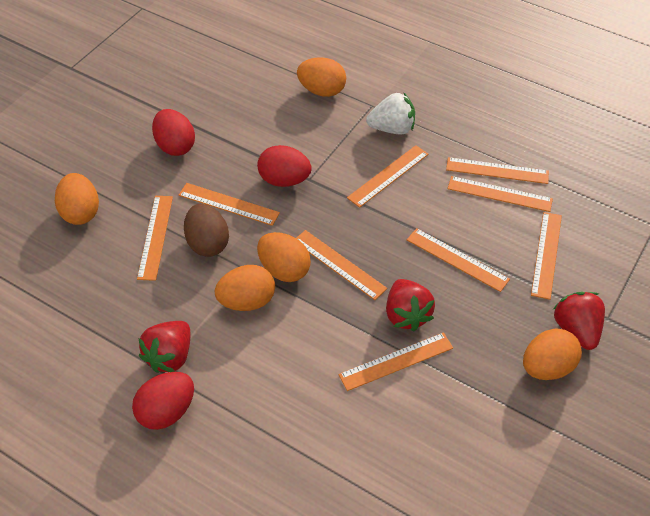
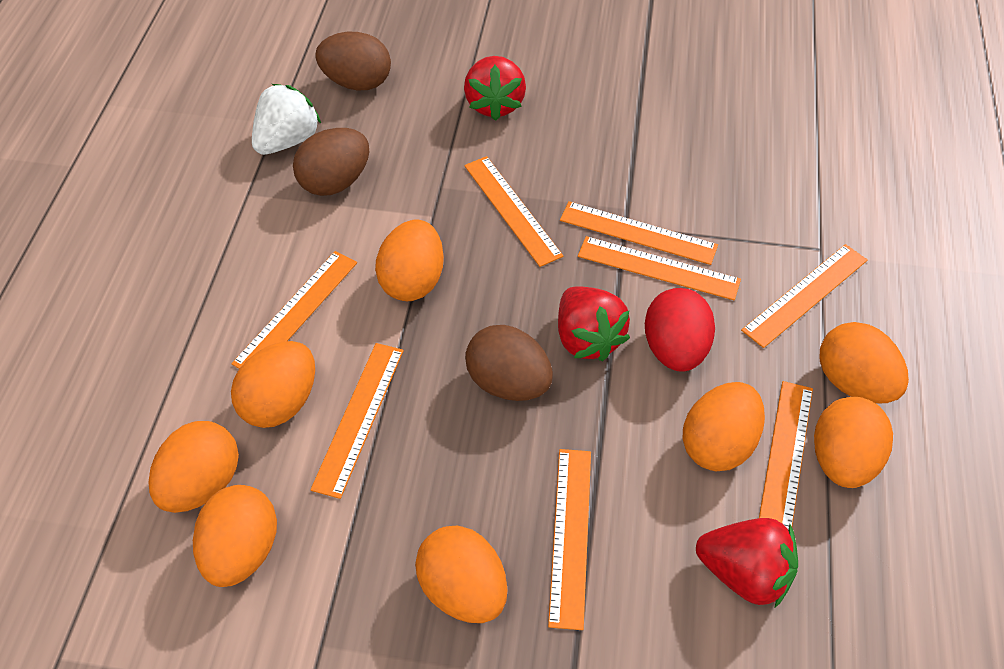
brown egg: [184,204,229,257] = 1 -> [293,128,369,196] [315,32,391,91] [465,325,553,401] = 3
orange egg: [55,173,99,225] [215,265,275,311] [257,232,311,282] [297,57,346,97] [523,329,582,380] = 5 -> [149,421,239,513] [193,485,277,587] [231,341,315,428] [375,219,444,301] [415,526,508,623] [682,382,765,471] [814,397,893,488] [820,322,909,404] = 8
orange ruler: [137,196,173,281] [179,183,280,226] [296,230,387,300] [338,332,453,391] [347,145,429,208] [407,228,510,292] [446,157,549,184] [448,176,553,212] [531,212,562,300] = 9 -> [231,251,357,369] [310,343,404,499] [464,156,563,267] [548,449,591,630] [560,201,718,265] [578,236,741,300] [741,244,868,348] [759,381,813,529] = 8
red egg: [132,372,194,430] [152,109,195,156] [257,145,312,187] = 3 -> [645,288,715,372] = 1

